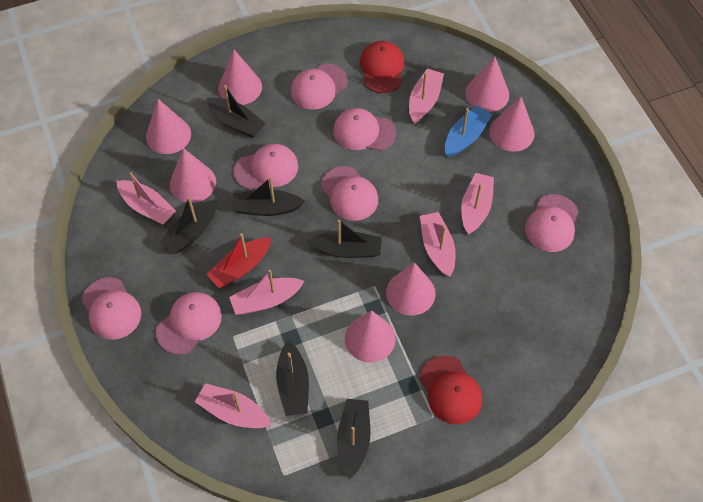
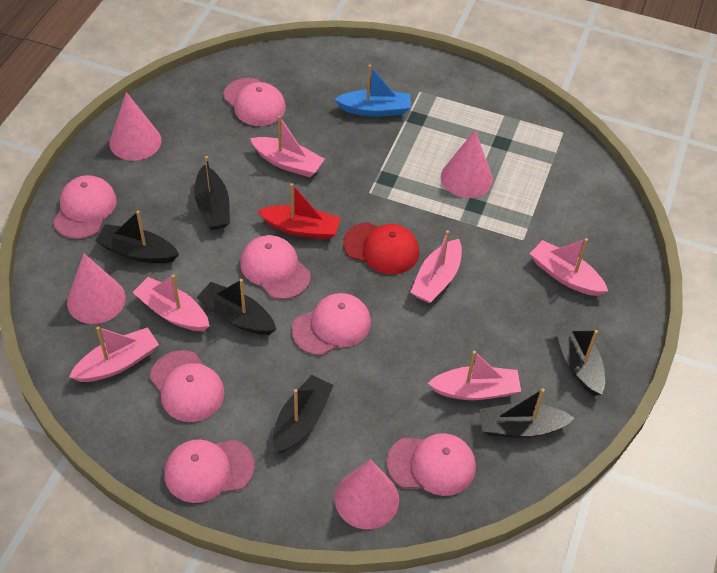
pink cone: [146,99,191,154] [170,148,216,203] [218,50,262,105] [345,310,396,363] [386,262,436,316] [465,56,509,112] [489,96,534,152] = 7 -> [67,253,126,324] [109,92,162,161] [335,459,399,529] [441,130,493,198] = 4
red cap: [360,41,405,93] [420,356,482,424] = 2 -> [343,222,419,274] = 1

